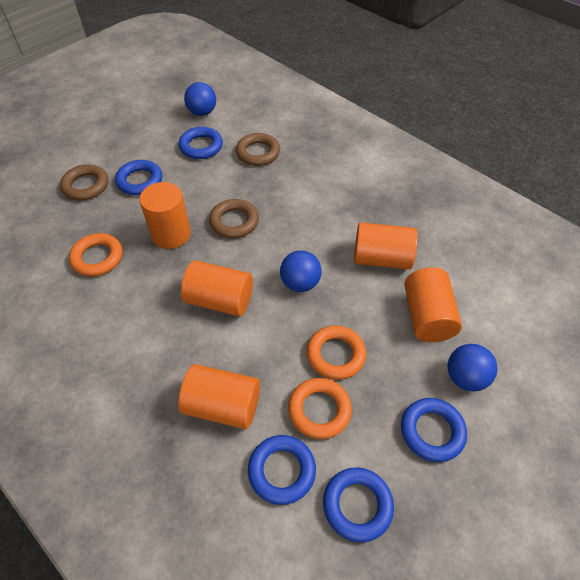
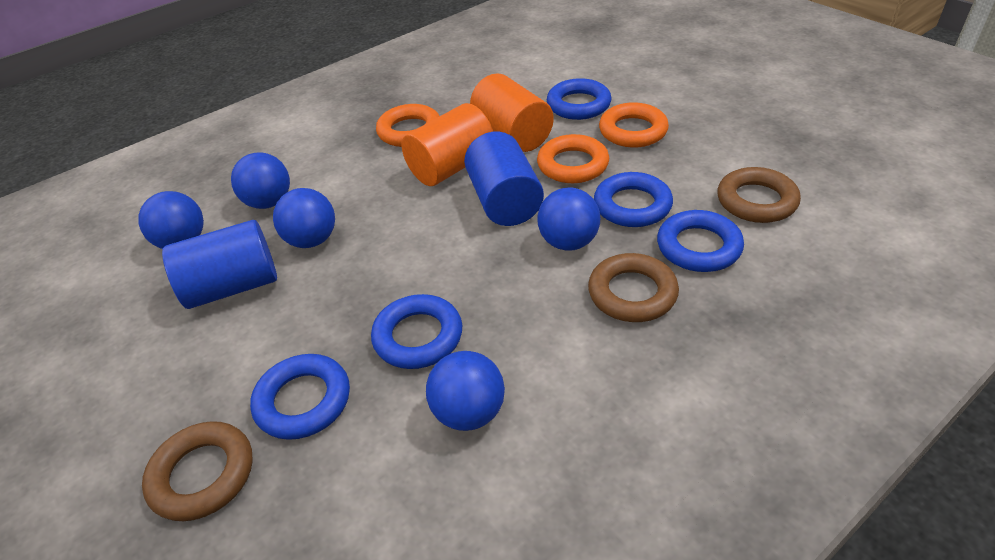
blue ball: [184,82,216,116] [280,250,322,292] [448,344,498,391] = 3 -> [138,191,204,249] [231,153,290,209] [273,188,335,248] [426,351,505,431] [538,188,600,251] = 5
blue cylinder: none = 0 -> [162,220,277,309] [464,131,544,226] = 2
orange cylinder: [139,182,191,249] [178,364,260,429] [181,260,253,316] [354,222,418,270] [404,267,462,342] = 5 -> [401,103,493,186] [470,73,554,152] = 2

